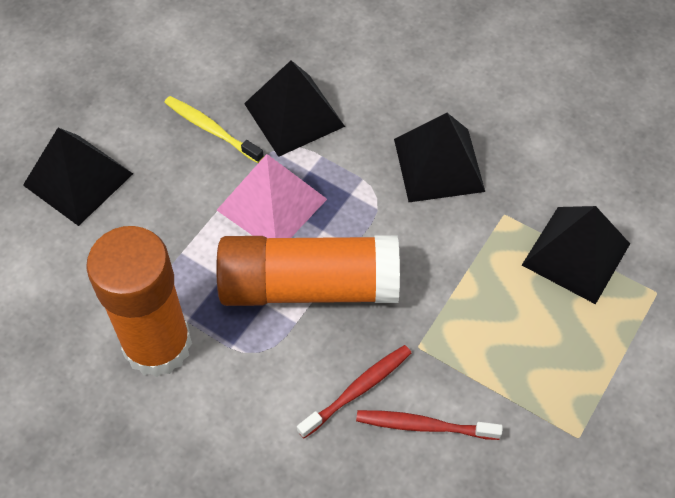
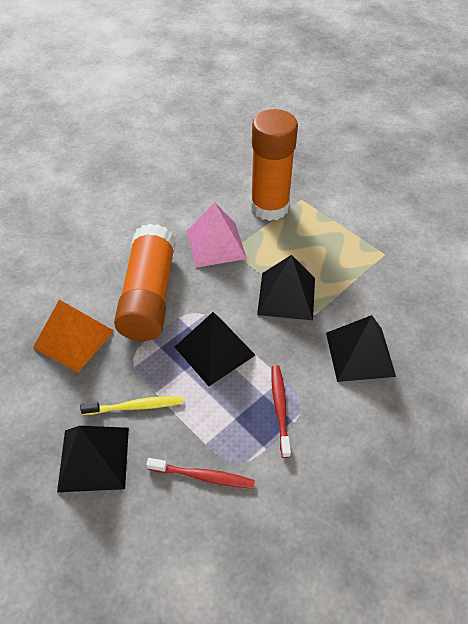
orange pyramid: none = 0 -> [33,300,114,373] = 1

